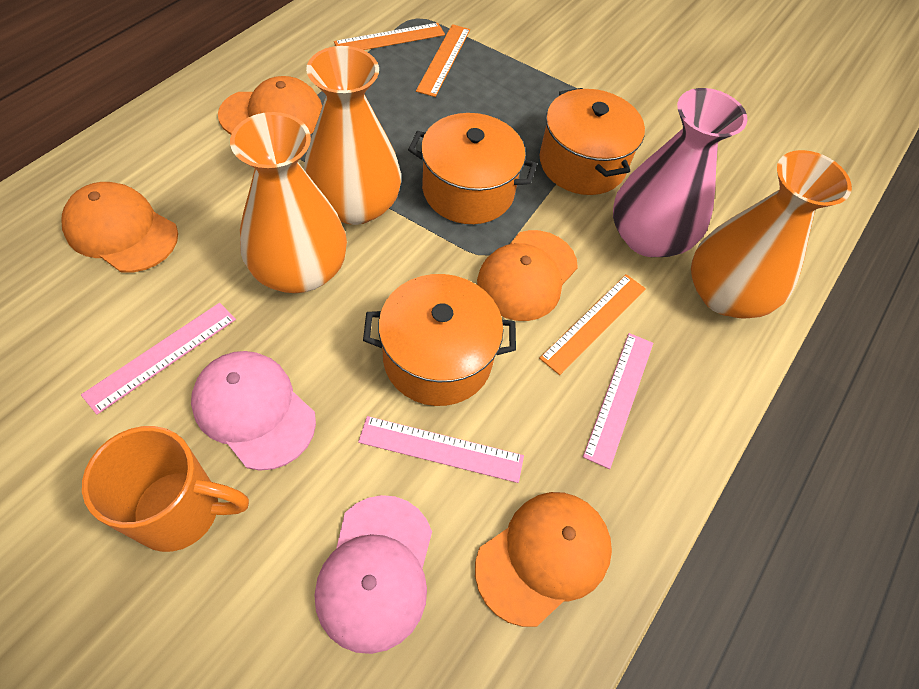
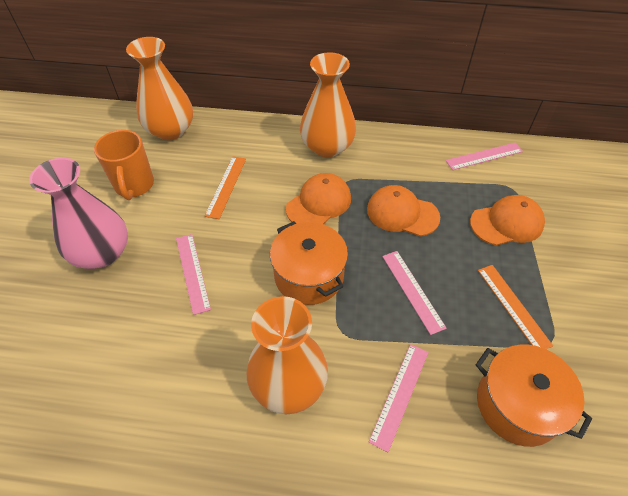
orange cap: [62,182,178,273] [218,76,322,134] [475,492,612,627] [477,230,578,321] = 4 -> [286,173,351,224] [367,185,440,236] [470,195,545,246] = 3
orange pot: [363,274,516,406] [408,113,537,224] [540,88,645,195] = 3 -> [270,221,348,305] [476,344,592,447] = 2
orange ruler: [334,23,445,50] [416,24,470,97] [539,274,646,375] = 3 -> [205,156,246,219] [478,265,553,349] = 2
pink cap: [191,351,316,471] [315,495,432,654] = 2 -> none = 0
pink ruler: [81,303,236,415] [358,416,524,483] [583,333,653,469] = 3 -> [176,234,211,315] [369,344,428,452] [382,251,447,335] [446,143,523,170] = 4

